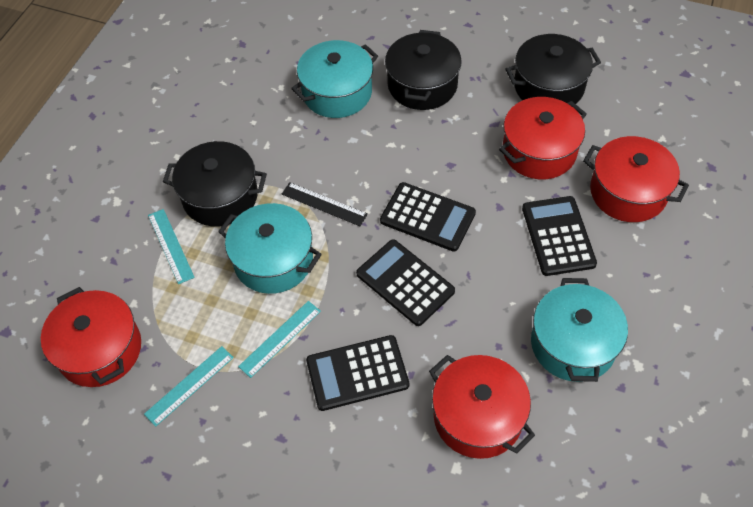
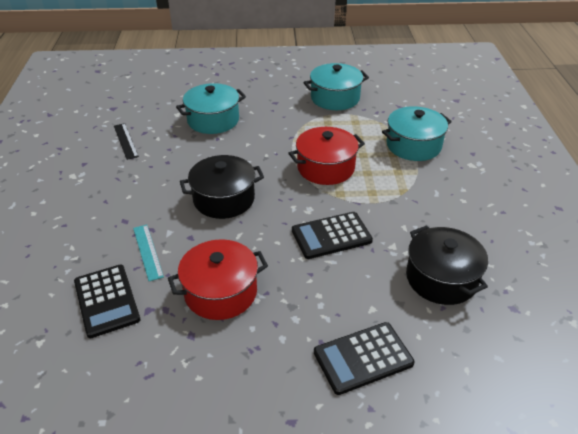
black calculator: [306,335,409,411] [356,240,455,326] [380,182,476,252] [522,196,597,276] = 4 -> [74,265,140,338] [292,212,373,259] [314,322,415,395] = 3
black pot: [163,141,267,227] [385,30,462,110] [505,34,601,104] = 3 -> [180,155,264,219] [406,225,488,305] = 2
red pot: [41,287,141,387] [429,355,535,459] [499,97,587,179] [583,136,689,222] = 4 -> [168,239,268,320] [289,127,365,185] = 2
turquoise ruler: [144,346,234,427] [148,209,195,284] [238,301,321,378] = 3 -> [133,225,164,281] = 1

